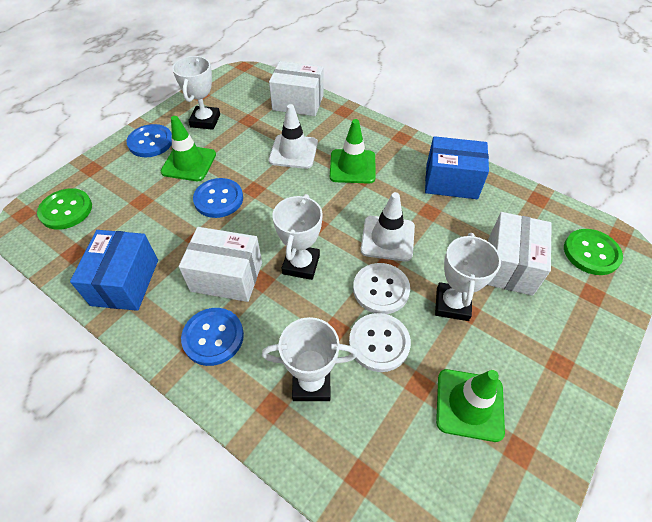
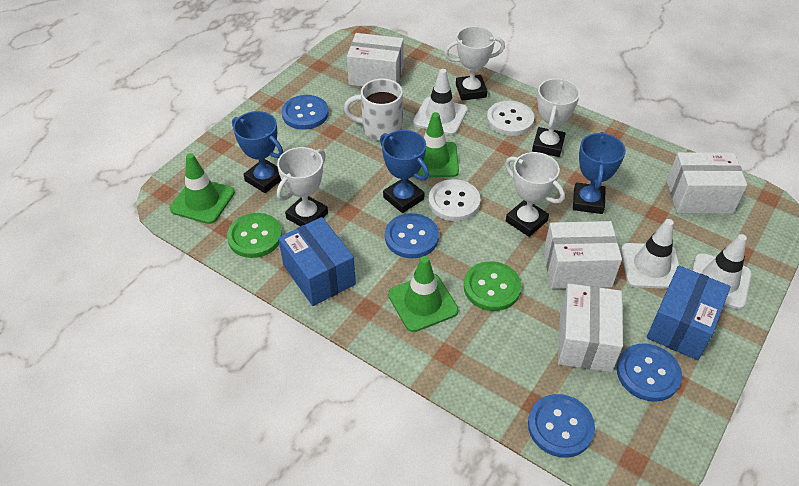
blue button: [126,124,172,157] [181,308,244,366] [193,178,243,218] = 3 -> [281,95,329,130] [385,213,439,258] [528,394,595,458] [617,343,682,402] = 4
blue trophy: none = 0 -> [232,111,283,193] [380,130,429,213] [573,132,626,214] = 3
white box: [179,227,262,302] [269,61,324,116] [487,212,552,296] = 3 -> [347,33,404,87] [544,221,622,289] [558,284,623,372] [667,152,747,214] = 4
white mug: none = 0 -> [344,79,403,141] = 1
white traffic cone: [269,104,318,169] [361,192,415,262] = 2 -> [413,69,468,135] [621,219,680,289] [692,234,752,309] = 3

